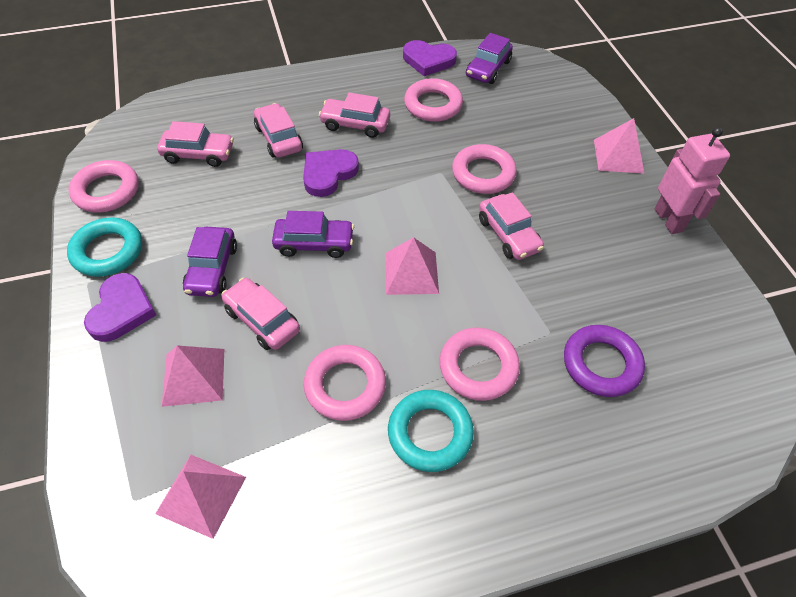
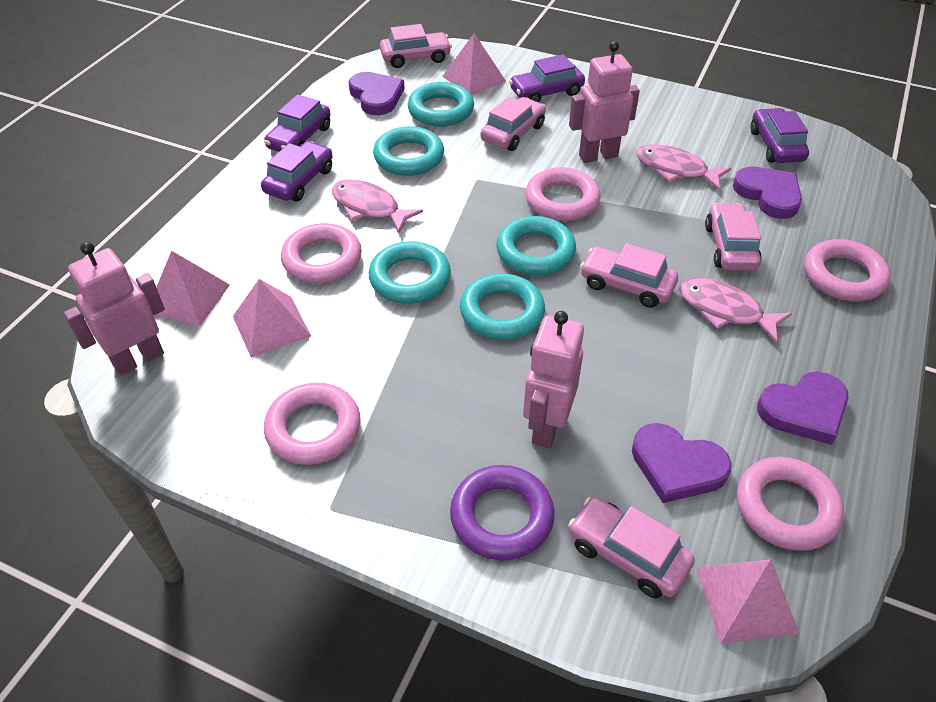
pink fish: none = 0 -> [332,179,423,233] [636,145,731,190] [679,278,792,343] = 3
pink robot: [655,127,730,234] = 1 -> [63,242,165,376] [523,311,584,448] [569,41,640,163] = 3
purple car: [183,227,237,297] [272,211,354,258] [466,33,513,84] = 3 -> [261,141,333,202] [264,94,330,152] [509,54,585,103] [751,108,809,163] = 4
purple heart: [84,273,156,342] [303,149,359,197] [403,40,457,76] = 3 -> [349,72,405,115] [632,423,732,503] [733,167,802,219] [757,371,849,445] = 4
turquoise ring: [67,217,142,277] [388,390,474,472] = 2 -> [368,241,451,304] [373,126,444,176] [408,82,474,127] [460,273,545,340] [496,216,576,275] = 5

